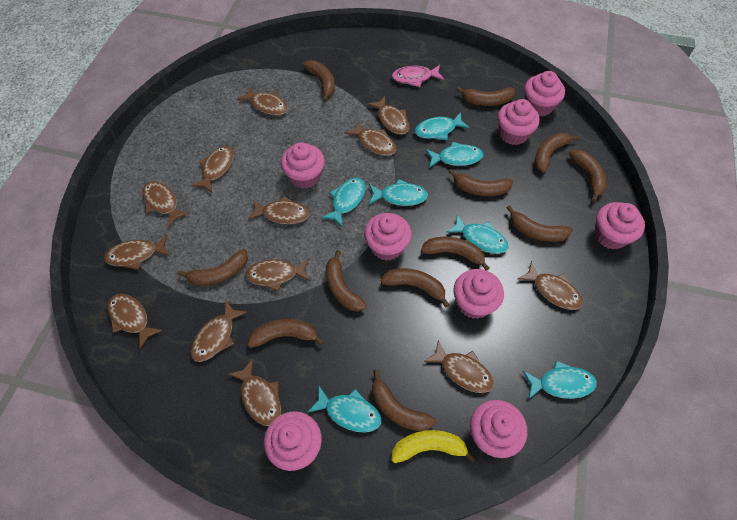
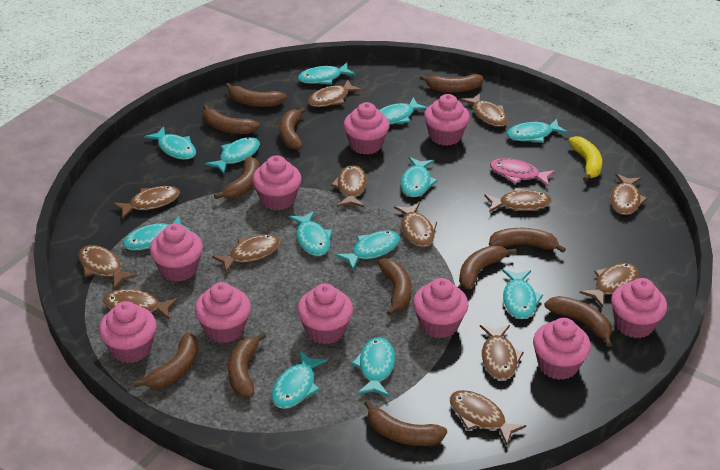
pink cupcake: [264,411,322,471] [281,142,325,189] [364,213,412,260] [453,269,504,319] [470,400,527,458] [498,99,540,145] [524,71,565,116] [595,202,645,250] = 8 -> [99,301,157,363] [150,223,203,282] [195,282,251,343] [252,155,302,210] [297,283,353,344] [344,102,390,155] [413,278,468,338] [424,94,470,146] [533,318,591,380] [611,278,667,338] = 10
turquoise fish: [307,386,382,433] [321,178,365,227] [369,179,428,206] [414,112,470,140] [426,142,484,168] [446,214,509,254] [523,361,597,399] = 7 -> [123,216,192,251] [144,127,196,160] [205,137,260,174] [272,350,327,409] [289,211,333,256] [298,63,356,84] [335,230,400,270] [351,337,395,397] [380,97,428,125] [400,157,438,197] [502,269,543,319] [507,119,568,143] = 12

